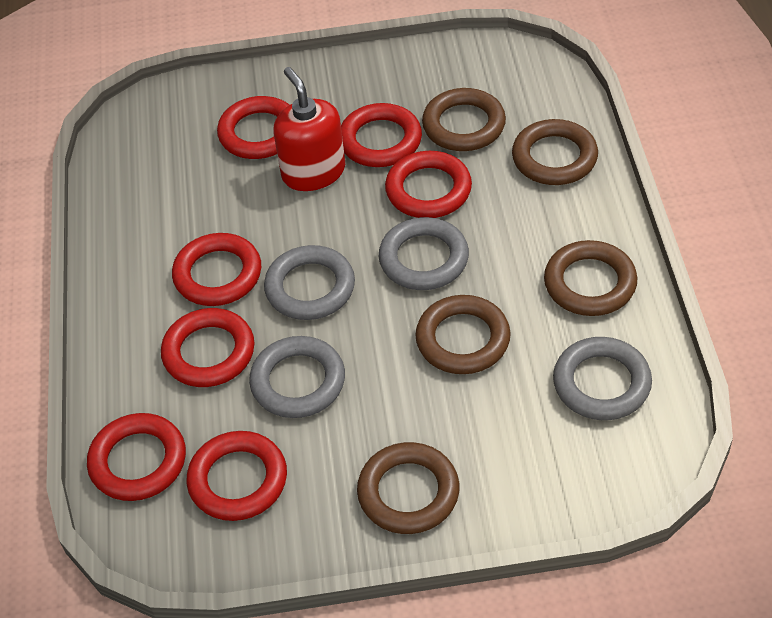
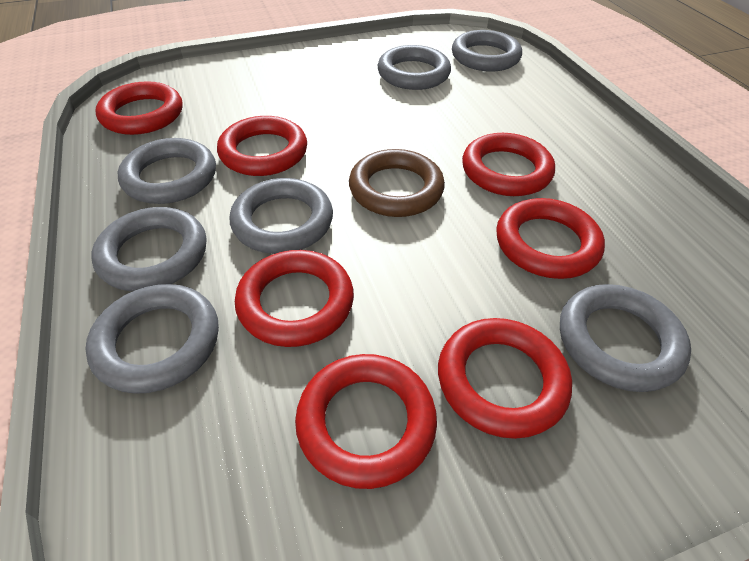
brown ring: [357,442,460,534] [415,295,511,374] [422,88,506,151] [512,119,598,185] [544,240,637,316] = 5 -> [349,149,445,217] = 1
grey ring: [249,336,345,418] [264,245,355,320] [379,217,469,290] [553,337,652,420] = 4 -> [85,284,219,394] [92,207,207,291] [118,138,216,204] [230,178,333,254] [378,45,451,90] [452,30,522,71] [560,284,691,392] = 7
red soap dispenser: [274,67,345,191] = 1 -> none = 0

